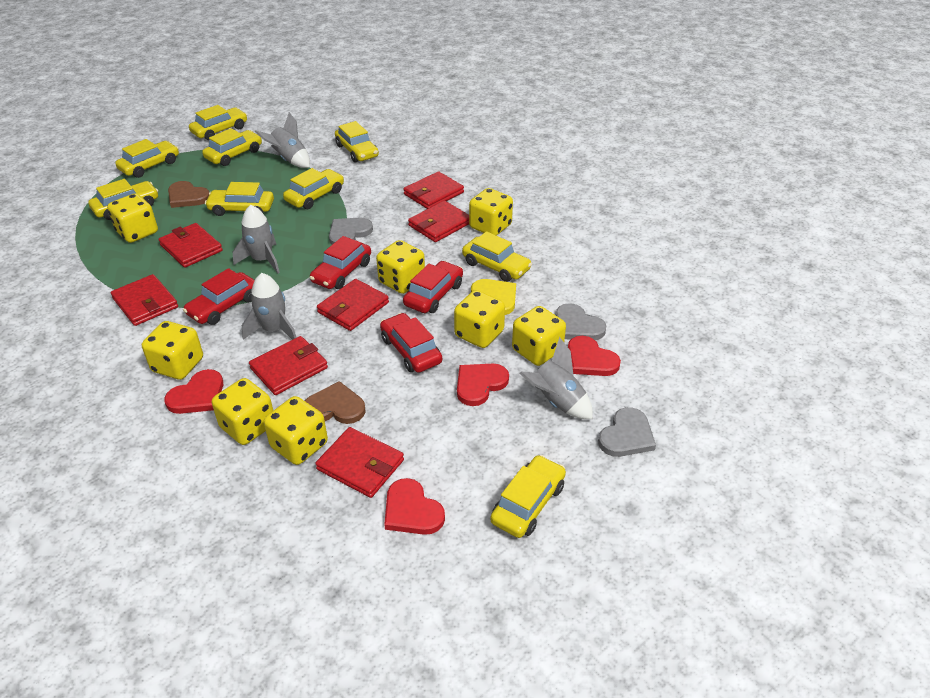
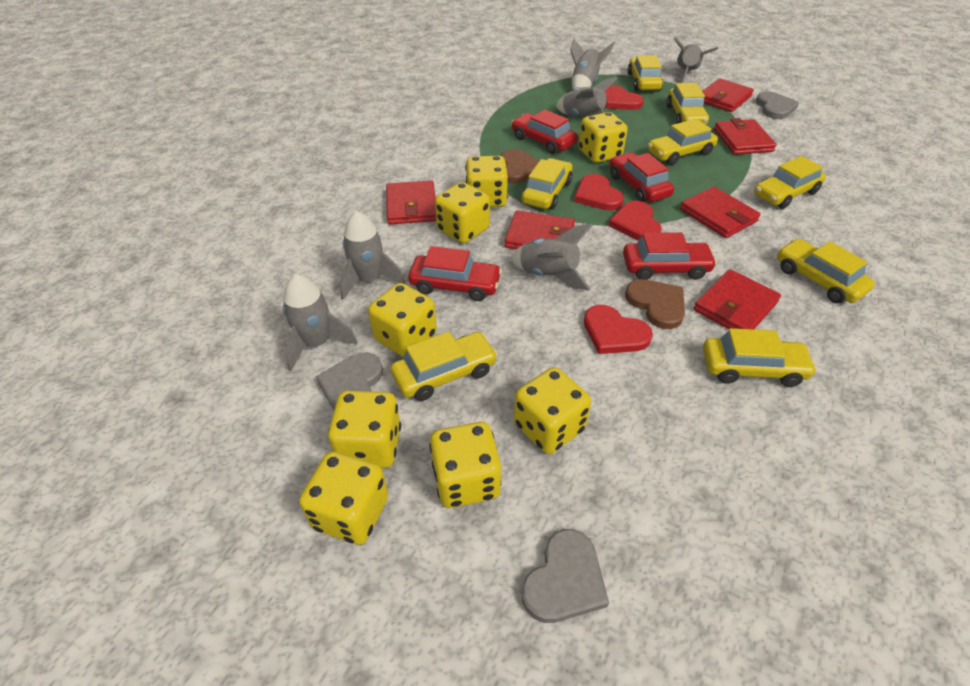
grey rocket: [233,205,280,274] [242,273,297,340] [255,112,310,168] [519,337,593,419] = 4 -> [283,274,357,371] [340,211,405,300] [510,223,593,290] [556,76,617,117] [570,39,615,89] [674,37,718,83] = 6
red wallet: [111,274,178,326] [158,223,223,268] [249,336,328,395] [315,427,404,498] [317,279,389,331] [403,171,464,209] [408,201,469,242] = 7 -> [386,180,436,224] [505,210,575,249] [680,186,760,238] [693,269,781,329] [702,78,754,112] [714,118,777,155] = 6
yellow car: [88,179,158,220] [115,139,179,178] [189,105,247,140] [202,128,262,166] [205,182,274,216] [283,168,344,209] [335,121,379,163] [462,231,532,282] [490,455,566,538] = 9 -> [391,332,498,401] [521,158,573,209] [627,55,663,91] [648,119,718,165] [666,83,709,125] [703,328,817,387] [754,156,826,209] [777,239,875,303] = 8
yellow heart: [471,279,516,315] = 1 -> none = 0

